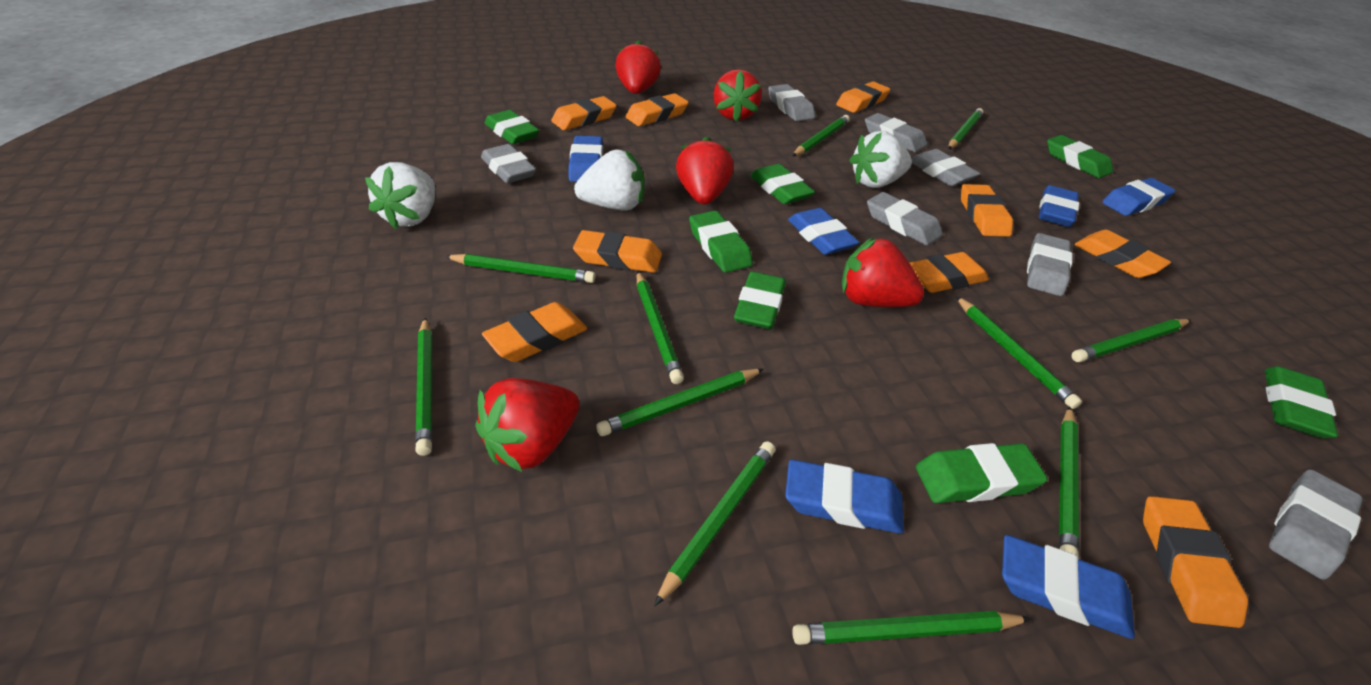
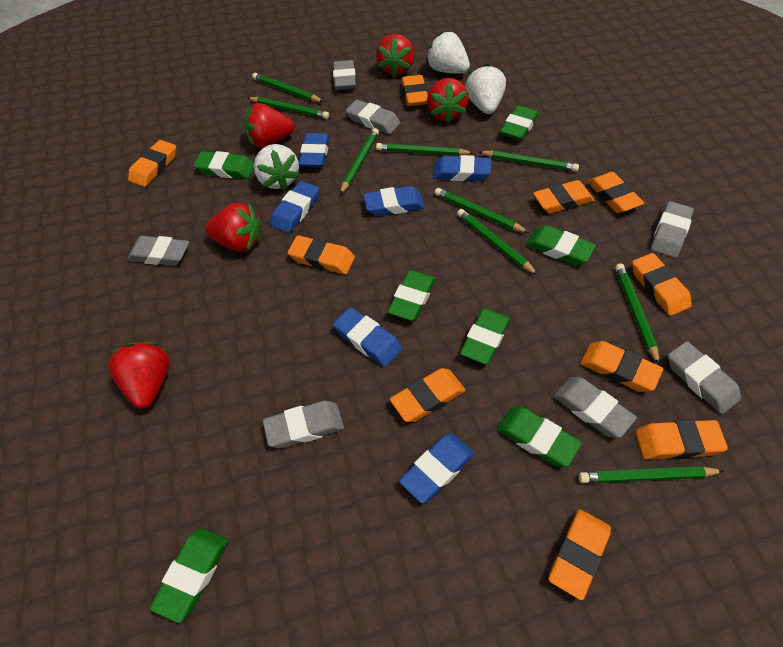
green pencil: [415,317,432,456] [444,254,596,283] [596,369,764,436] [637,271,684,384] [654,441,775,607] [792,115,850,156] [792,611,1031,645] [948,108,984,149] [956,296,1082,409] [1059,406,1079,558] [1071,319,1191,362] = 11 -> [248,97,329,119] [252,73,324,102] [340,128,379,194] [376,143,473,156] [435,188,529,233] [457,209,538,275] [479,151,579,172] [579,466,724,483] [615,263,659,365] = 9
orange eraser: [482,302,587,362] [551,96,617,130] [573,230,662,273] [625,93,689,126] [836,81,890,113] [909,252,989,293] [961,184,1013,237] [1074,230,1171,278] [1143,496,1248,628] = 9 -> [128,140,176,187] [288,235,355,275] [390,368,466,422] [401,75,428,106] [533,180,594,214] [548,509,611,600] [580,341,663,392] [587,172,644,213] [632,253,692,316] [635,419,728,460] = 10

